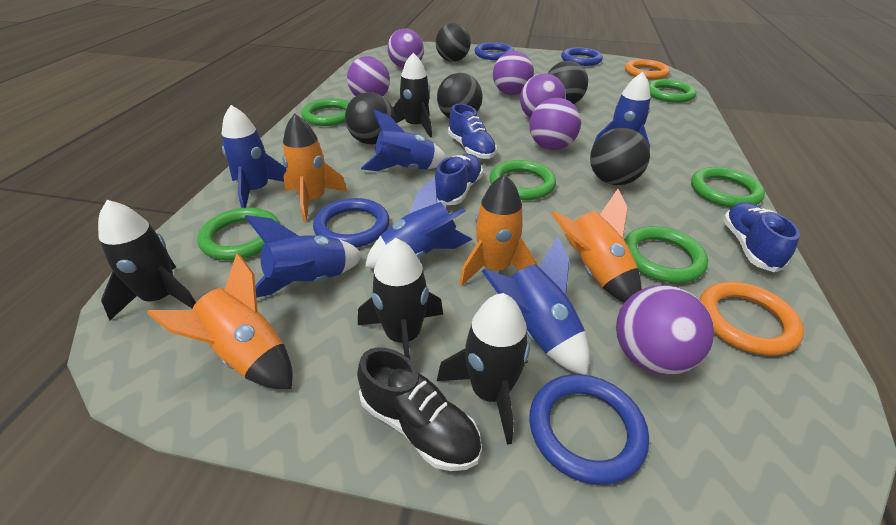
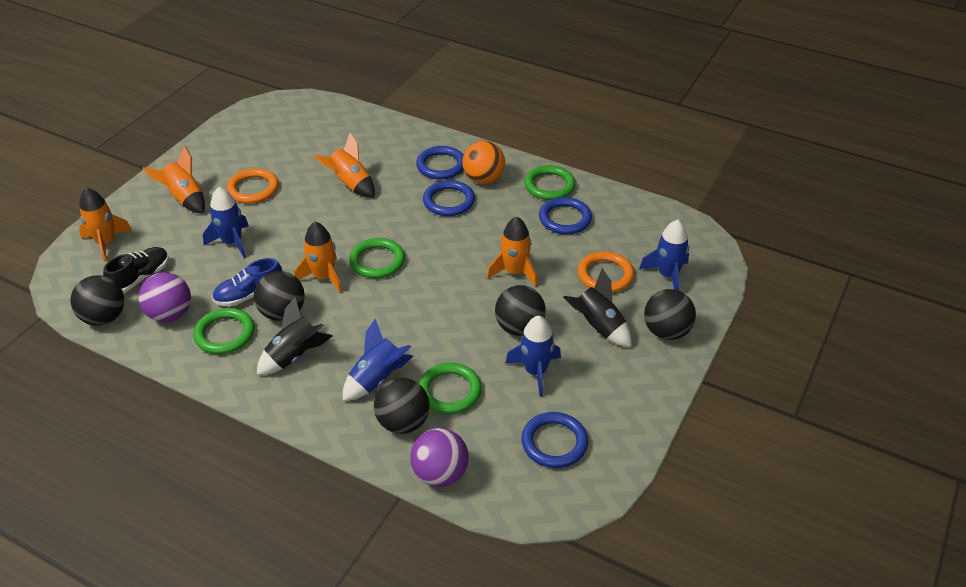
black rocket: [98,200,196,320] [358,238,443,359] [393,53,432,138] [437,293,530,445] = 4 -> [257,297,332,375] [563,268,631,347] = 2
blue rocket: [222,105,286,208] [245,215,363,298] [361,109,447,171] [365,177,473,269] [482,236,590,375] [593,72,651,149] = 6 -> [203,187,249,258] [343,318,413,401] [505,316,561,397] [639,220,689,291] = 4
blue shoe: [435,154,483,205] [448,104,497,159] [723,202,800,272] = 3 -> [212,258,282,307] = 1
green ring: [197,207,280,260] [301,98,349,126] [489,160,556,200] [624,226,708,283] [649,79,696,103] [691,167,765,208] = 6 -> [193,308,254,354] [349,238,405,278] [419,363,482,414] [524,165,575,200] = 4
orange ball: none = 0 -> [462,141,505,184] = 1
orange rocket: [147,253,293,389] [282,113,348,222] [460,174,537,286] [551,189,642,302] = 4 -> [79,187,132,262] [143,146,205,213] [294,222,342,293] [314,132,375,198] [487,216,538,287] = 5
purple ball: [347,56,390,96] [387,28,424,68] [493,51,534,95] [520,73,566,118] [530,98,581,150] [616,285,714,375] = 6 -> [138,272,191,322] [410,428,469,487] = 2

